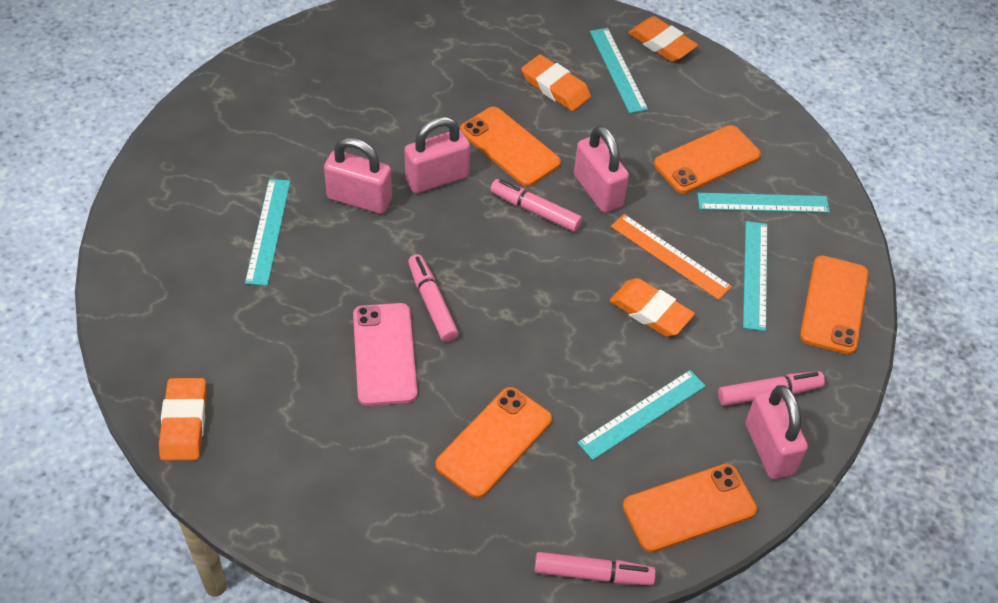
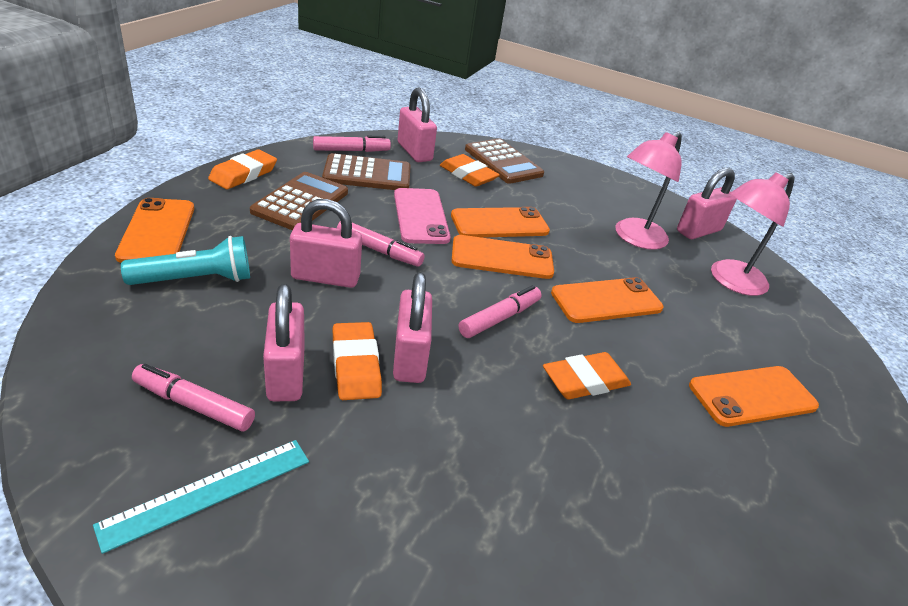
brown calculator: none = 0 -> [250,172,348,231] [322,153,411,190] [465,138,544,184] = 3
orange ruler: [611,214,732,300] = 1 -> none = 0
pink lamp: none = 0 -> [615,132,682,250] [711,172,795,296] = 2
pink padlock: [324,137,392,214] [405,117,470,193] [574,126,629,213] [746,385,808,479] = 4 -> [263,284,305,401] [290,199,362,288] [393,272,432,383] [398,87,437,162] [677,168,737,239] = 5
turquoise flashlight: none = 0 -> [121,236,250,285] = 1
turquoise ruler: [245,179,291,286] [577,370,706,460] [590,28,648,113] [697,193,830,213] [743,221,767,331] = 5 -> [93,440,309,554] = 1

